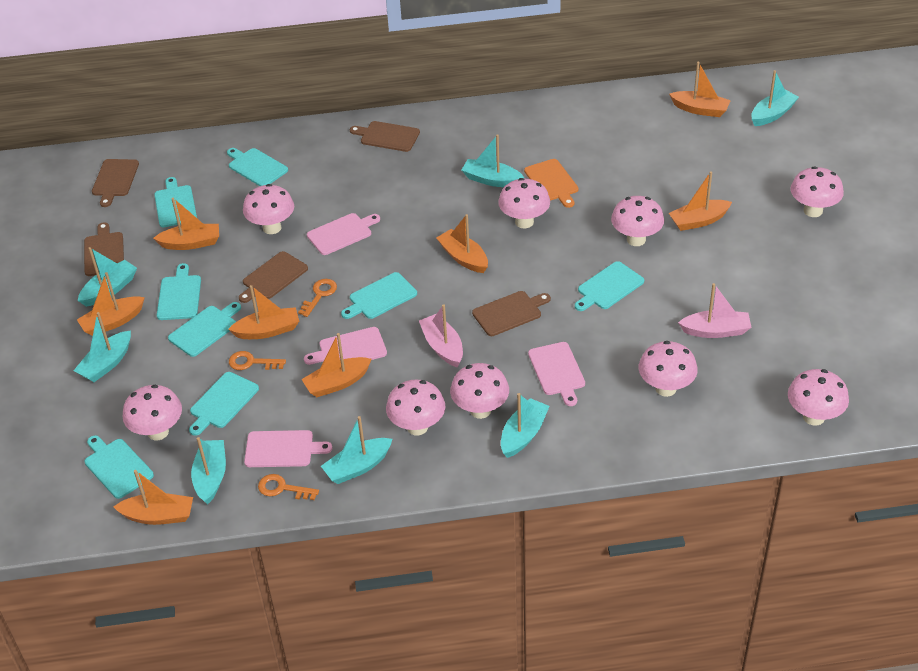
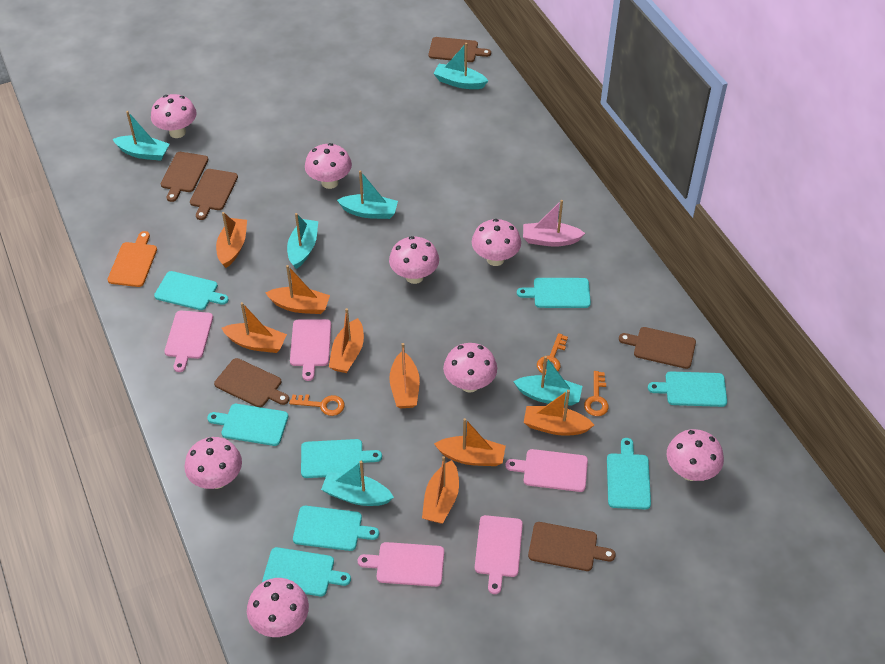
brown cutting board: [84,222,124,276] [92,159,139,207] [239,251,308,303] [350,121,420,152] [472,291,551,336] = 5 -> [161,152,208,202] [190,169,238,220] [214,358,289,407] [429,37,491,62] [528,522,616,571] [619,327,696,369] = 6
pink boat: [419,305,463,367] [678,283,752,338] = 2 -> [523,200,585,247] = 1
pink cutting board: [244,430,333,467] [304,327,387,365] [307,213,380,255] [528,342,585,406] = 4 -> [164,310,213,372] [290,319,331,381] [358,542,444,587] [475,515,523,594] [505,449,588,492] = 5
pink mushroom: [123,384,182,440] [243,184,294,234] [386,380,445,435] [450,363,509,419] [498,178,550,228] [611,196,664,246] [639,341,698,397] [788,369,849,426] [790,166,844,217] = 9 -> [151,94,197,138] [184,437,242,489] [247,578,309,637] [305,143,352,189] [389,236,439,284] [443,343,497,392] [472,219,521,266] [667,429,724,481] = 8
turquoise boat: [74,312,131,382] [78,247,137,307] [191,437,226,505] [321,416,392,484] [461,134,524,187] [501,393,550,458] [751,70,799,126] = 7 -> [113,111,170,161] [287,213,318,269] [321,461,394,506] [337,171,398,219] [433,43,488,89] [513,356,582,406] = 6

